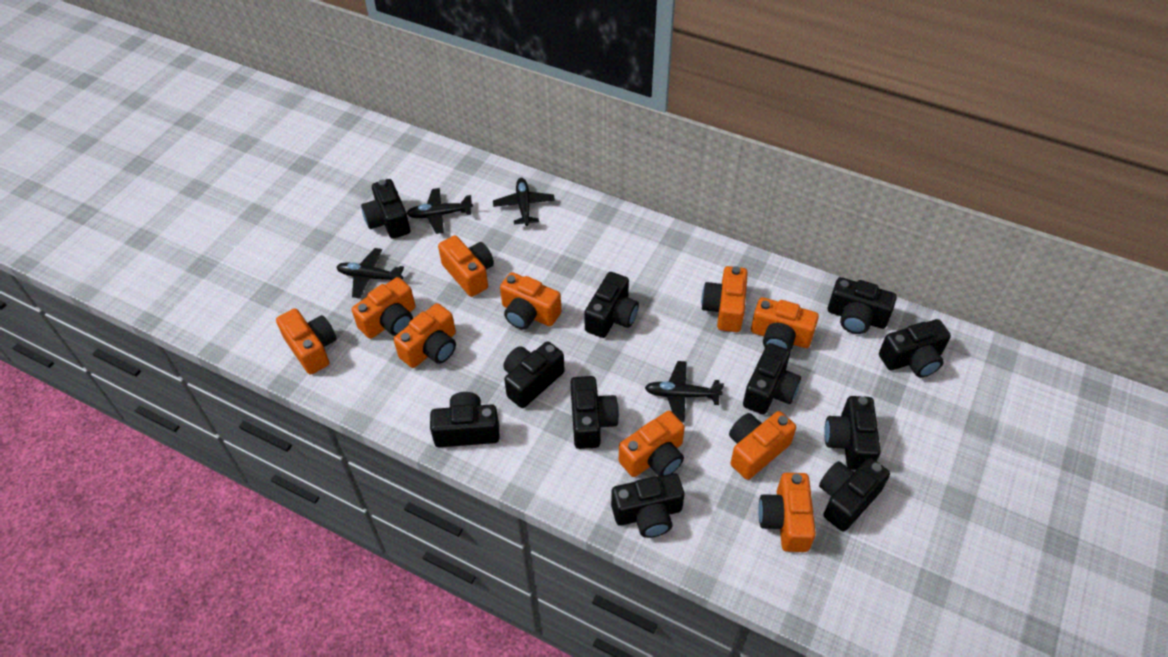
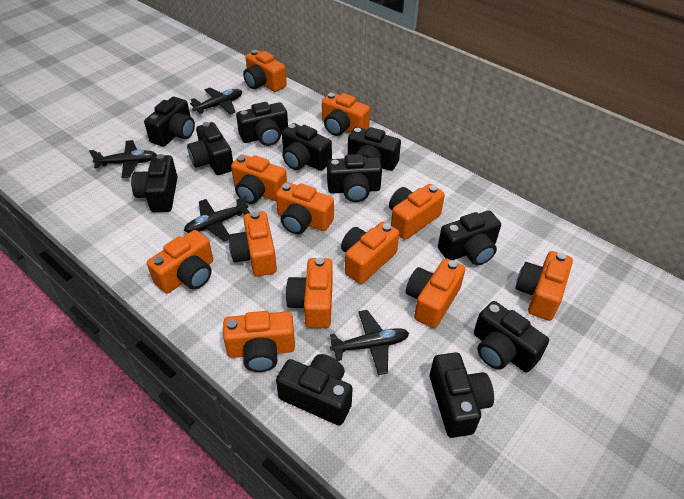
orange camera: [276,308,337,375] [352,277,415,339] [393,303,456,368] [438,235,494,297] [500,272,561,330] [619,411,685,477] [701,266,748,332] [729,411,796,480] [751,297,819,351] [758,473,816,552] = 10 -> [147,230,213,294] [223,311,295,372] [229,211,277,276] [231,154,287,204] [243,50,287,92] [276,182,334,234] [286,257,333,328] [322,93,370,136] [341,222,399,284] [389,184,445,240] [406,258,465,328] [515,251,573,321] = 12

